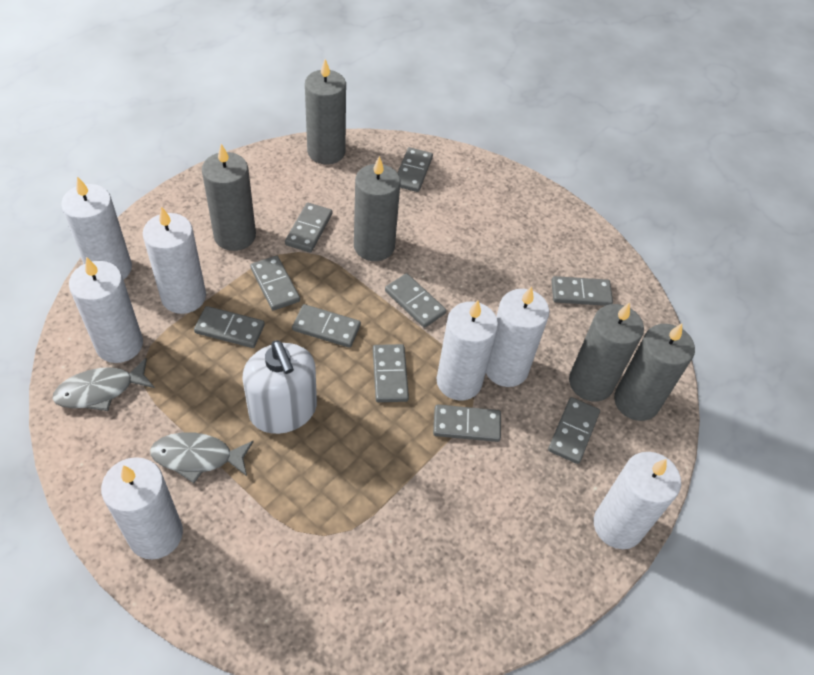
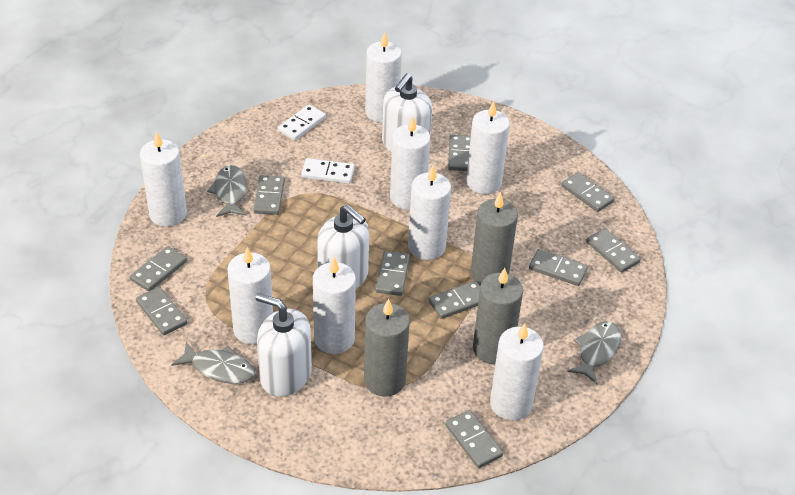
grey candle: [202,144,256,251] [305,59,346,165] [354,156,400,261] [569,302,644,401] [614,323,695,421] = 5 -> [364,299,410,397] [471,192,518,285] [473,268,523,364] = 3
grey fish: [52,358,155,411] [150,432,254,483] = 2 -> [171,342,255,384] [207,165,247,217] [567,321,621,384] = 3
white candle: [61,176,132,280] [69,257,143,363] [101,457,183,559] [143,207,206,314] [436,300,498,401] [486,286,549,387] [594,452,681,549] = 7 -> [140,131,187,227] [227,247,273,344] [313,257,356,354] [365,32,402,123] [390,116,431,210] [408,166,451,260] [466,101,510,194] [490,323,544,420] = 8
white domino: none = 0 -> [278,105,326,140] [301,158,355,184] = 2
white soap dispenser: [242,340,317,434] = 1 -> [255,293,312,397] [317,204,369,289] [382,73,432,152] = 3

